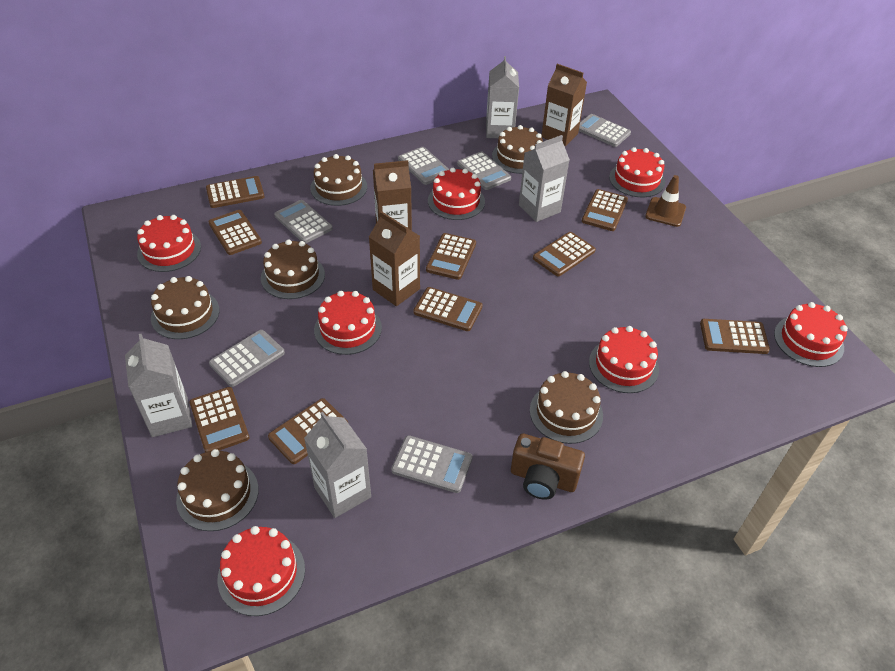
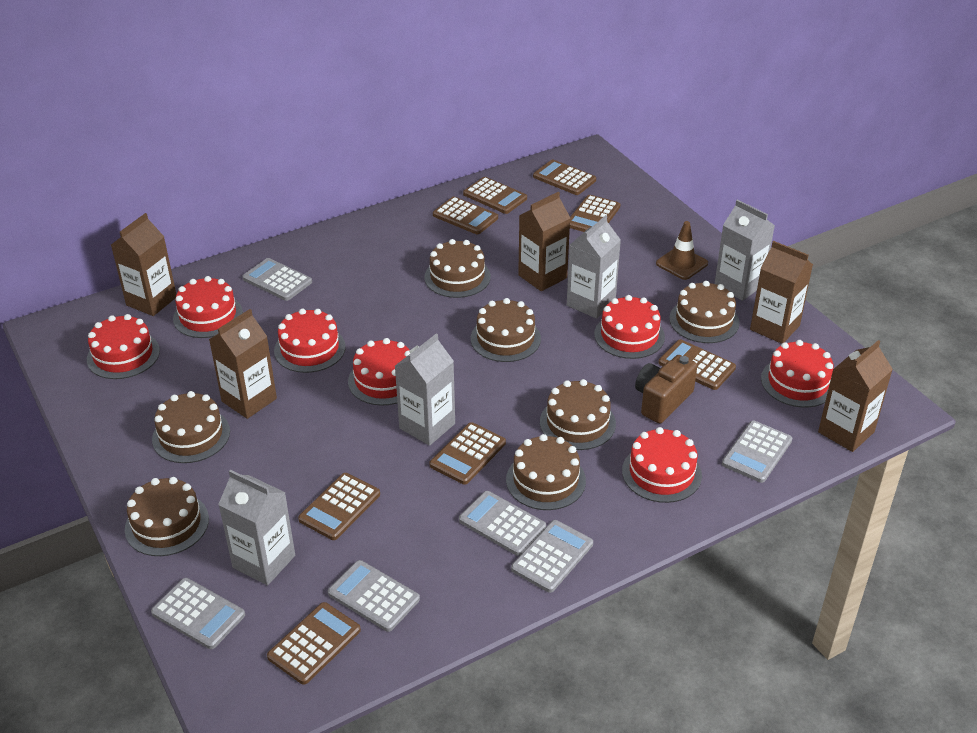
brown cake: [151,276,219,339] [176,449,258,531] [261,239,325,299] [310,154,367,206] [492,125,543,174] [530,371,603,444] = 6 -> [125,477,209,556] [152,391,230,463] [424,239,491,298] [471,298,541,362] [506,434,586,510] [540,379,616,450] [669,281,739,343] = 7
brown calculator: [189,387,249,452] [206,176,265,208] [208,210,262,255] [268,398,348,464] [413,287,483,331] [426,233,476,280] [533,232,596,277] [582,189,628,231] [700,319,770,354] = 9 -> [267,602,361,685] [298,473,380,540] [430,422,506,485] [433,196,498,234] [463,177,527,214] [533,160,596,195] [570,195,620,232] [658,339,736,390] = 8
brown carton: [369,211,420,306] [373,160,412,231] [542,64,587,146] = 3 -> [111,213,176,316] [209,309,277,419] [518,192,570,291] [750,241,813,344] [818,340,893,452] = 5

